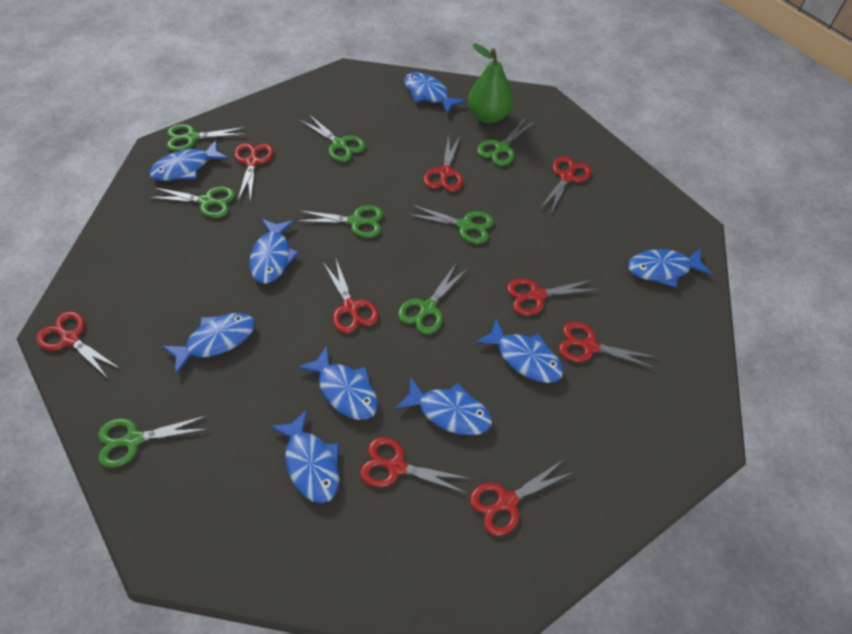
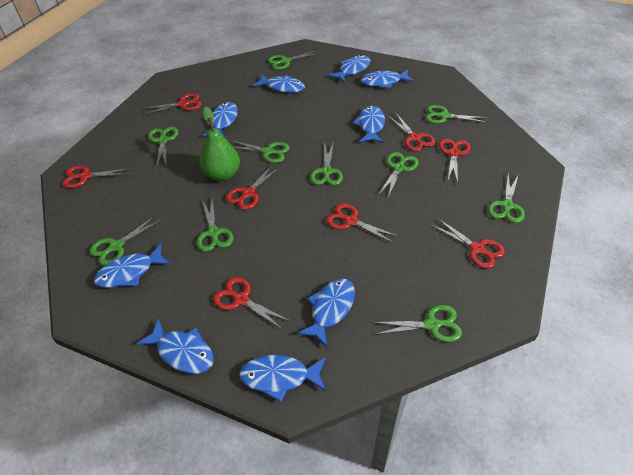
green scissors: [98,416,207,468] [149,187,235,218] [167,124,247,152] [297,205,383,238] [300,115,365,162] [398,264,468,334] [408,205,494,244] [477,117,535,166] = 8 -> [89,215,161,266] [148,127,178,168] [197,199,233,252] [230,140,290,163] [268,50,320,70] [310,142,343,185] [372,305,462,342] [378,152,419,198] [426,105,487,124] [488,174,525,223] = 10
red scissors: [36,311,120,377] [234,143,274,203] [323,259,379,333] [360,437,470,493] [423,135,463,192] [470,460,574,536] [507,278,599,316] [540,156,591,213] [559,322,656,369] = 9 -> [62,165,132,188] [143,93,202,114] [213,277,290,330] [226,164,280,210] [326,203,399,243] [388,113,435,151] [431,218,505,268] [439,139,471,183] = 8

